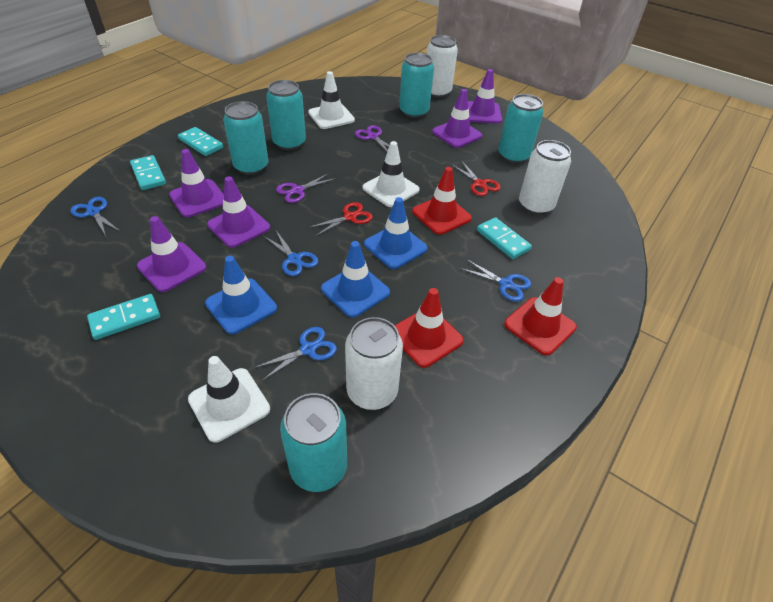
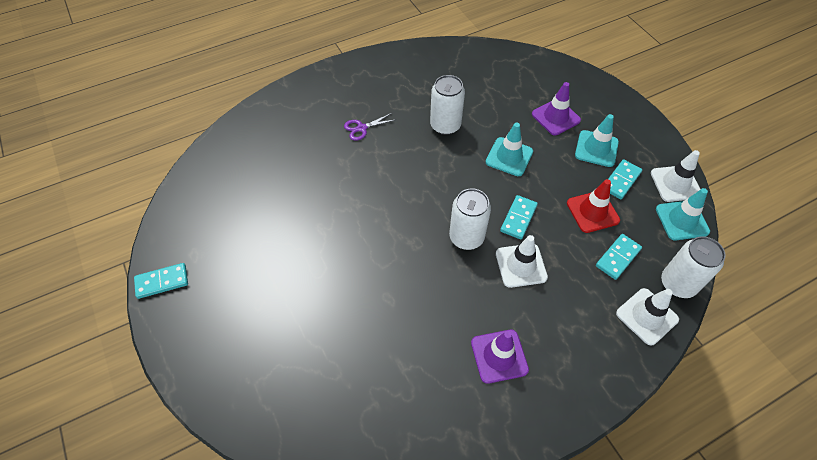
blue scissors: [70,197,120,236] [253,327,337,381] [264,231,318,276] [460,259,531,302] = 4 -> none = 0
blue traffic cone: [205,256,277,334] [321,241,390,318] [364,197,428,269] = 3 -> none = 0
purple scissors: [276,173,336,203] [355,125,400,152] = 2 -> [344,113,394,141] = 1
purple traffic cone: [137,216,206,292] [169,149,224,217] [207,176,270,248] [432,89,482,148] [468,69,502,124] = 5 -> [471,330,529,384] [532,82,581,135] = 2
red scissors: [308,202,373,236] [453,161,501,196] = 2 -> none = 0
red traffic cone: [394,288,464,368] [412,167,472,235] [504,277,577,355] = 3 -> [567,179,620,233] = 1
turquoise can: [223,101,268,175] [266,80,306,150] [280,393,347,492] [399,53,434,118] [498,94,543,164] = 5 -> none = 0
turquoise traffic cone: none = 0 -> [486,123,533,176] [575,114,619,167] [656,188,710,240] = 3

